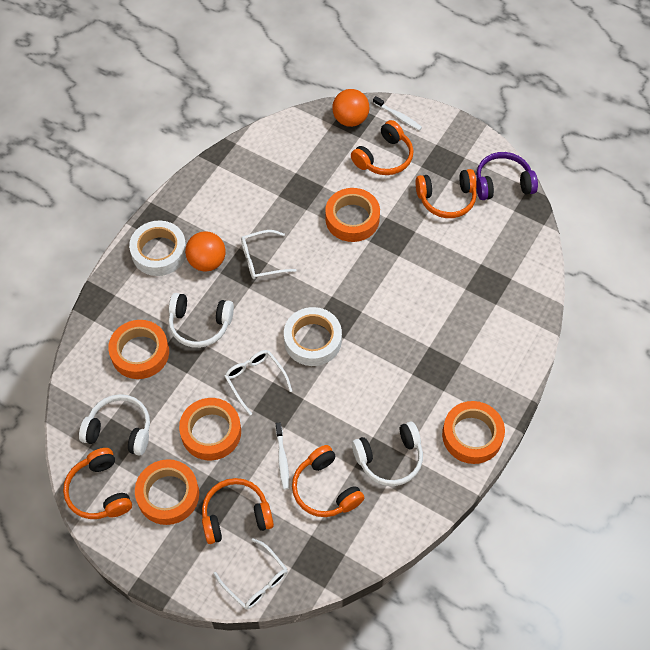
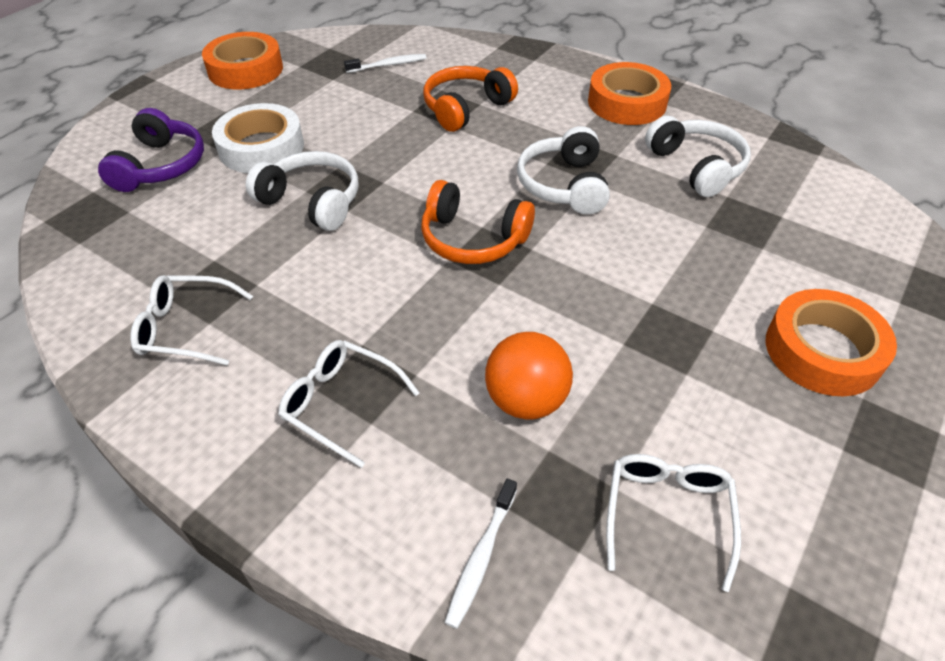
orange ball: [185,231,226,272] [332,89,369,127] = 2 -> [485,332,573,420] = 1
orange headphones: [63,448,132,519] [202,478,274,544] [292,445,364,517] [351,120,413,175] [416,169,477,218] = 5 -> [421,180,535,264] [423,66,518,132] = 2
orange tape: [108,320,169,379] [135,459,199,525] [179,398,241,460] [325,188,380,242] [442,401,505,464] = 5 -> [202,32,283,90] [588,62,671,125] [766,289,897,396] = 3
white tape: [129,221,186,276] [284,307,342,366] = 2 -> [212,103,304,173] = 1

